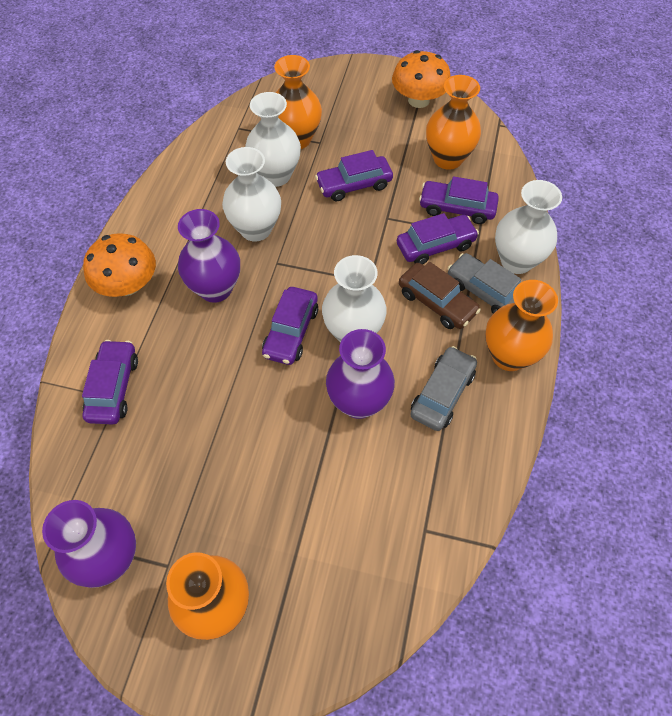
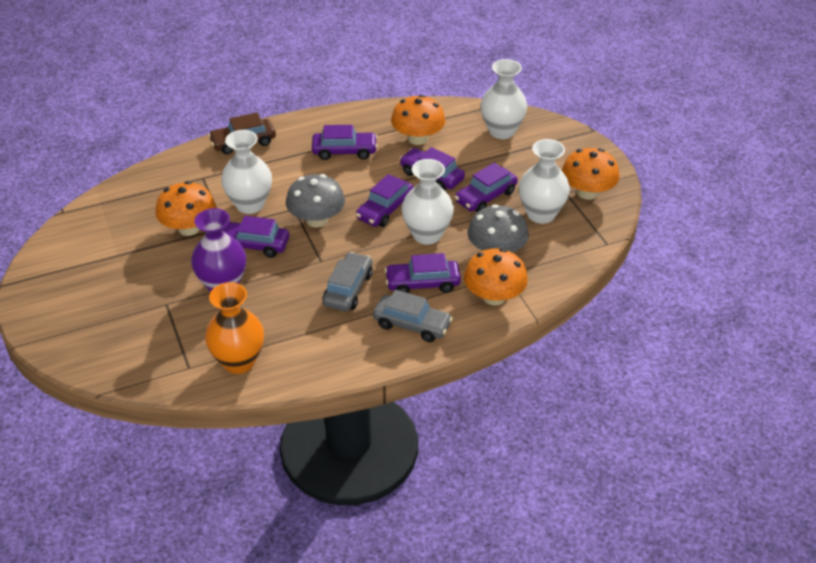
grey mushroom: none = 0 -> [286,174,345,227] [468,204,529,252] = 2
orange mushroom: [83,233,156,297] [392,50,451,108] = 2 -> [155,181,216,236] [391,95,445,145] [464,248,528,305] [562,148,620,200] = 4
orange vase: [166,552,249,640] [274,55,322,149] [426,75,481,170] [485,280,558,371] = 4 -> [205,282,264,374] = 1
purple car: [82,340,138,425] [262,287,318,365] [315,150,393,201] [397,213,479,264] [419,176,499,224] = 5 -> [222,216,289,258] [312,125,377,160] [356,174,414,227] [385,253,461,293] [399,147,465,190] [455,163,518,212] = 6
purple vase: [42,500,136,588] [178,209,240,303] [326,329,395,419] = 3 -> [191,208,246,292] = 1

